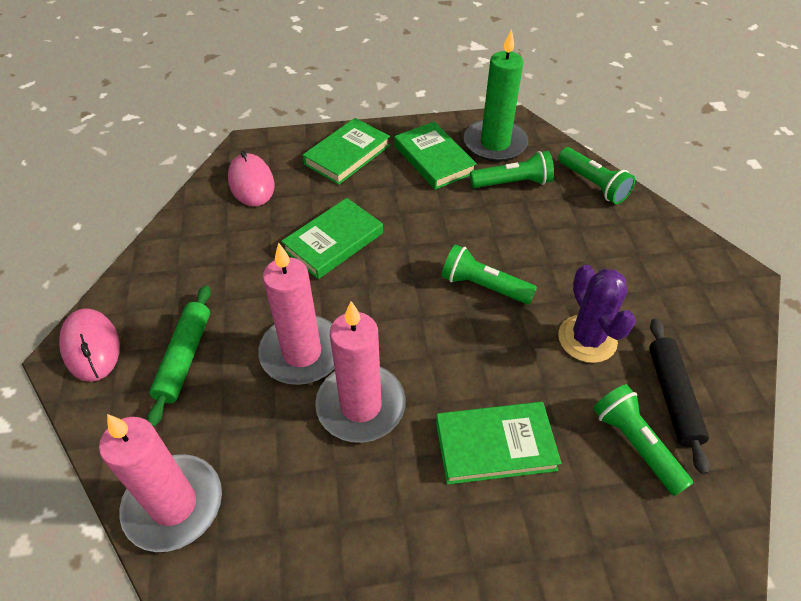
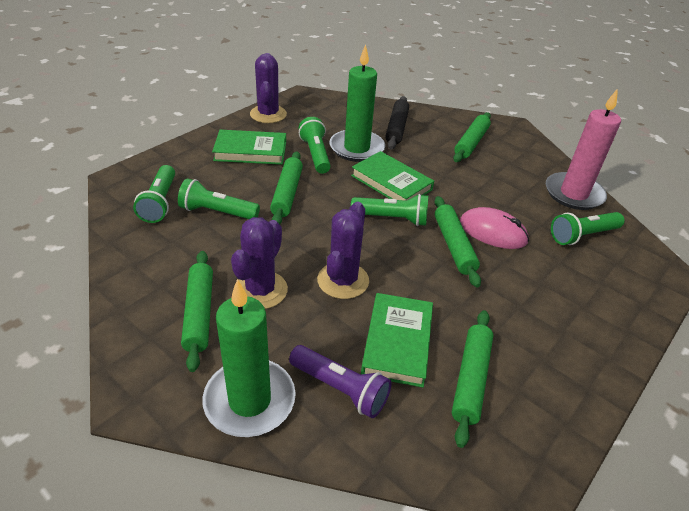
green book: [281,198,383,279] [303,118,390,185] [394,122,477,190] [436,402,561,485] = 4 -> [212,130,286,165] [351,151,434,201] [361,293,433,387] = 3
green candle: [464,29,528,162] = 1 -> [202,279,296,437] [330,44,385,162] = 2
green flashlight: [441,244,537,304] [470,151,554,188] [558,147,635,204] [593,384,693,496] = 4 -> [133,165,175,223] [178,178,260,219] [298,117,331,174] [351,194,428,226] [551,212,625,245] = 5
green rolling pin: [147,285,211,427] = 1 -> [181,251,213,372] [270,152,303,224] [435,196,481,287] [452,310,493,448] [453,112,491,162] = 5
pink candle: [99,414,222,552] [258,243,334,385] [315,301,406,443] = 3 -> [546,88,621,210] = 1
pink mouse: [59,308,120,382] [228,150,274,206] = 2 -> [460,207,529,249] = 1
purple cactus: [558,265,636,363] = 1 -> [231,217,288,309] [250,53,287,123] [317,202,369,299] = 3
purple flashlight: none = 0 -> [289,345,392,418] = 1

